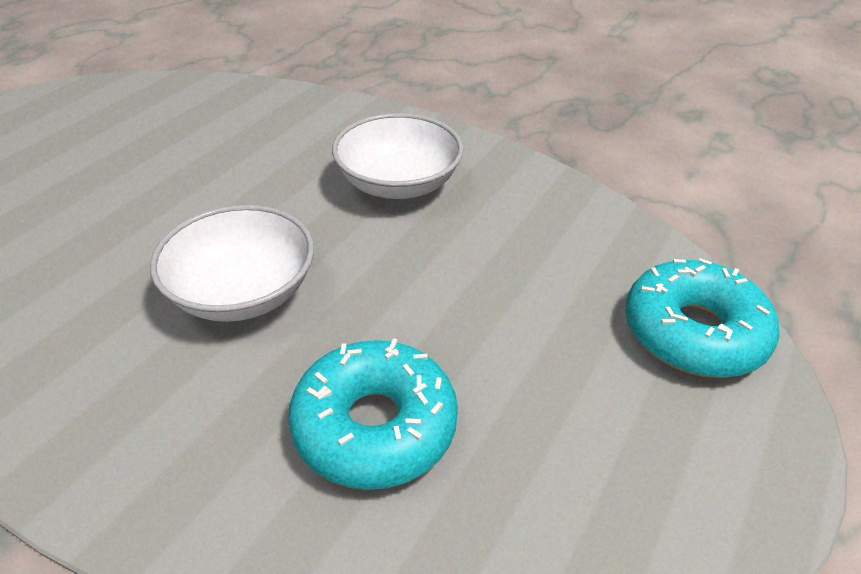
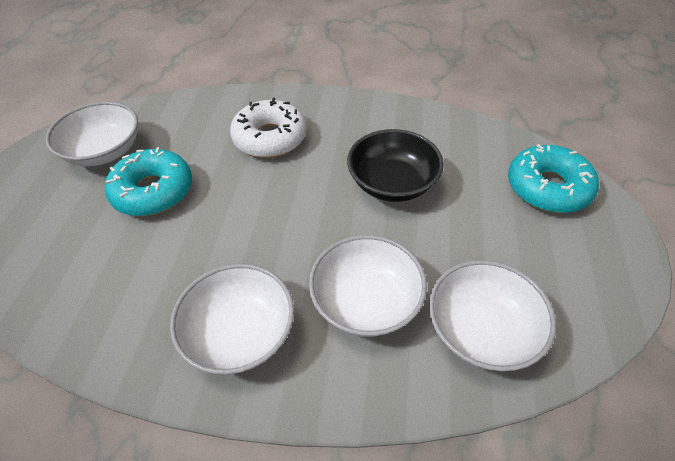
black bowl: none = 0 -> [347,129,444,202] = 1
white bowl: [150,205,314,322] [332,113,464,199] = 2 -> [46,102,138,166] [170,264,294,375] [309,235,427,337] [429,260,556,371] = 4
white donut: none = 0 -> [230,98,306,158] = 1

